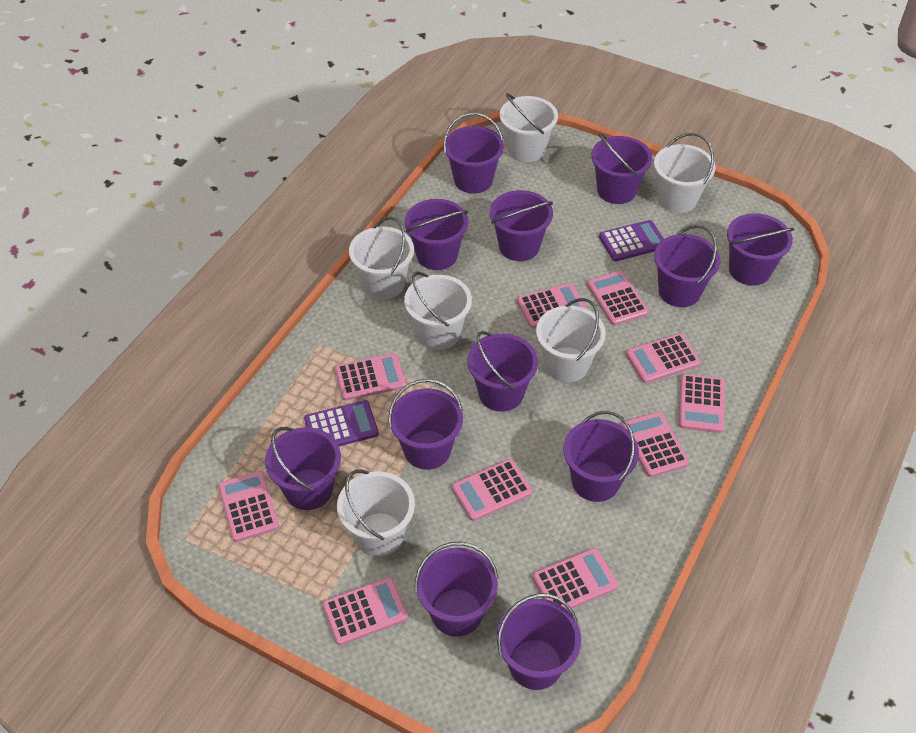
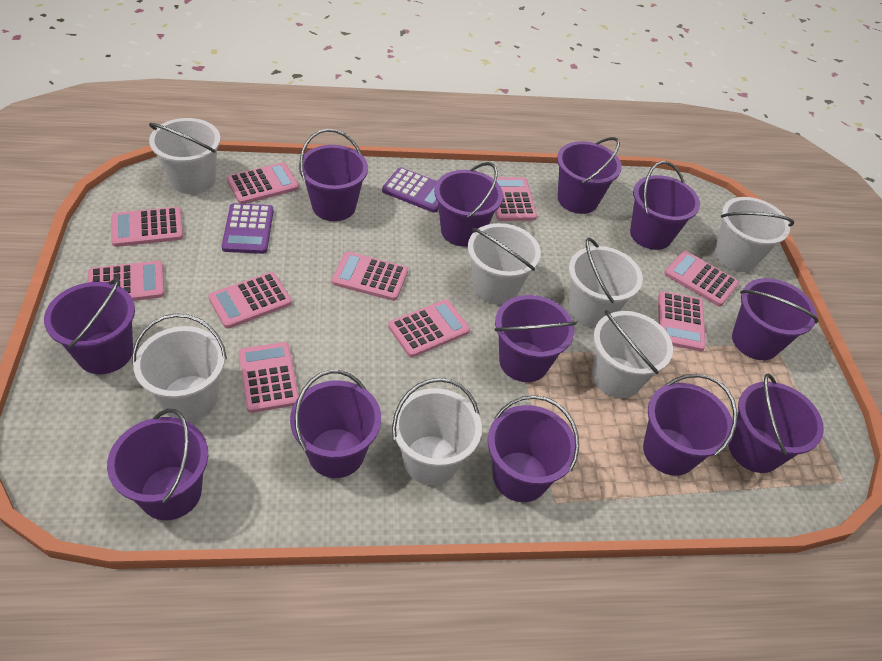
white bucket: [337,470,415,557] [349,217,414,299] [404,272,472,350] [500,93,558,162] [536,298,606,382] [654,133,715,213] = 6 -> [132,313,227,421] [149,118,221,194] [392,378,482,485] [468,223,541,305] [569,238,643,328] [592,310,673,398] [715,197,794,272] = 7

